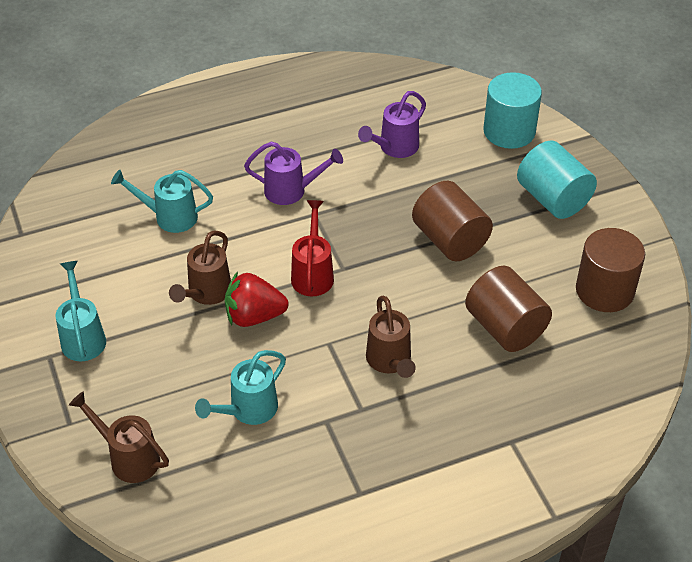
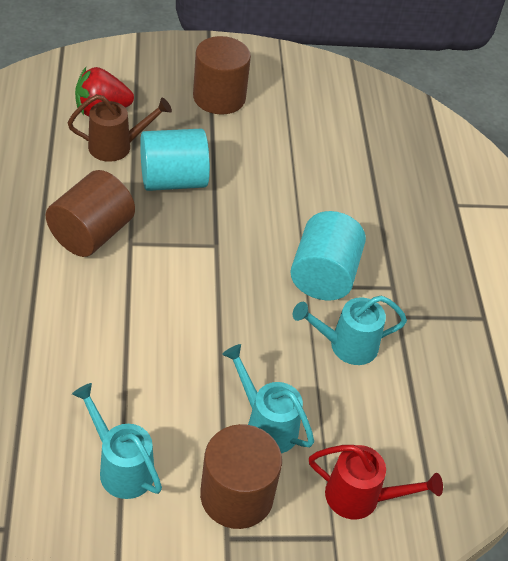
brown watering can: [69,391,169,483] [169,231,231,305] [366,296,416,378] = 3 -> [68,94,172,162] = 1
purple watering can: [244,142,343,205] [358,91,426,158] = 2 -> none = 0

